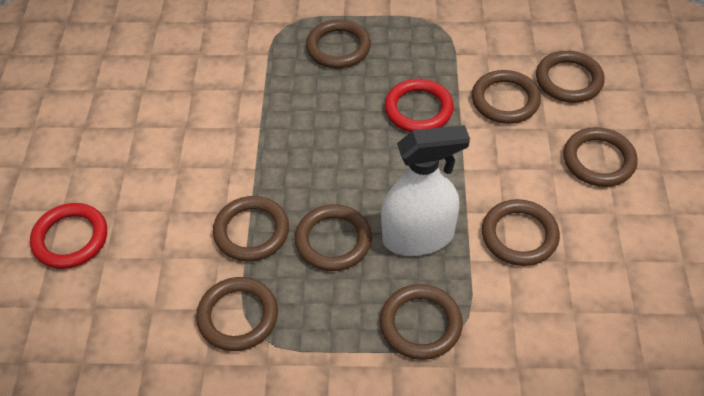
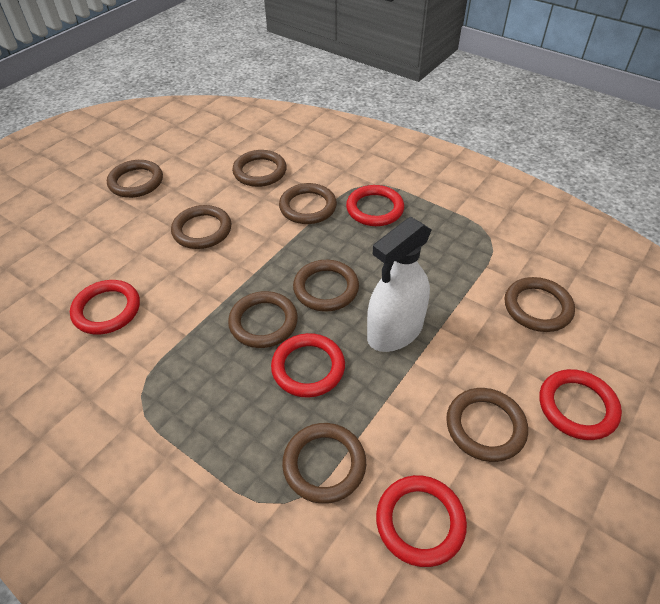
red ring: [30,203,107,269] [384,79,454,132] = 2 -> [70,280,140,335] [271,333,345,397] [346,185,404,226] [376,475,467,567] [540,369,622,440] = 5

